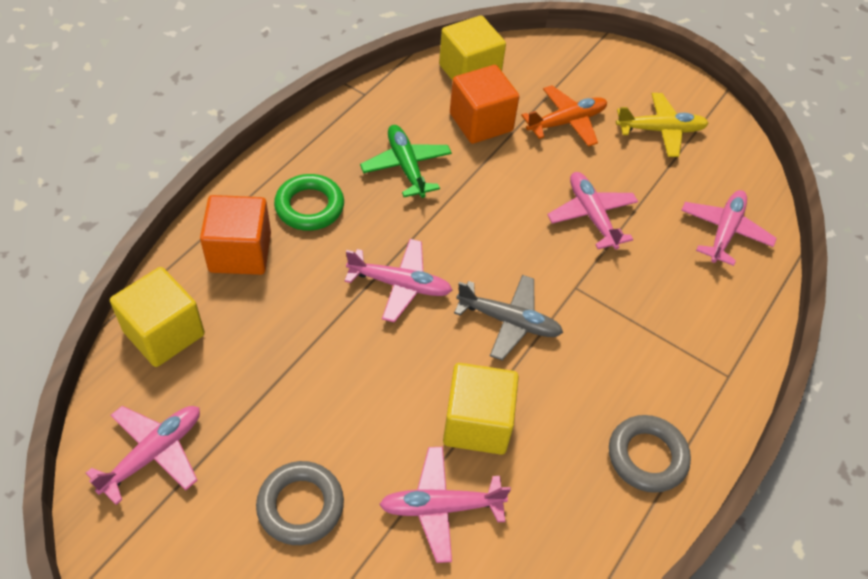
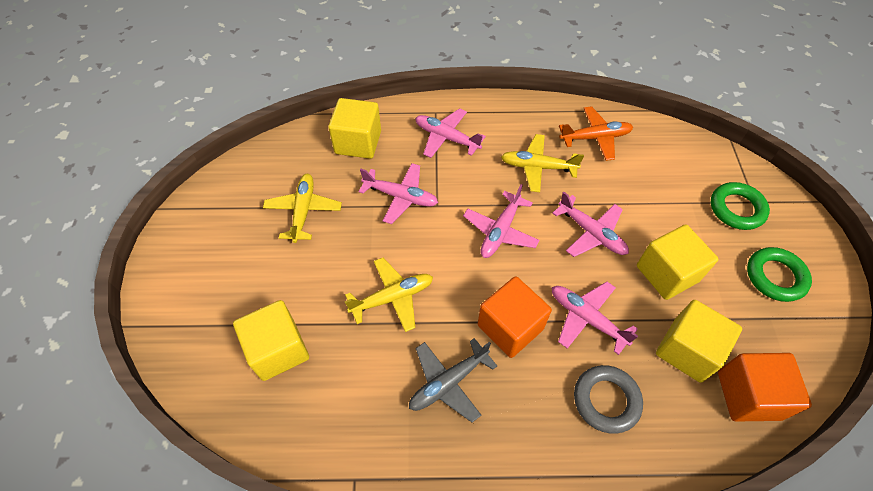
green plane: [360,125,452,198] = 1 -> none = 0
green ring: [274,174,344,231] = 1 -> [711,182,770,230] [747,247,812,302] = 2
grey ring: [256,461,344,545] [609,415,691,493] = 2 -> [574,365,643,434] = 1
yellow cube: [110,267,205,367] [439,15,506,81] [443,363,519,455] = 3 -> [233,300,309,381] [328,98,381,159] [637,224,719,300] [656,300,742,383] = 4
yellow plane: [616,93,709,157] = 1 -> [263,174,342,243] [344,258,433,332] [501,134,584,192] = 3

